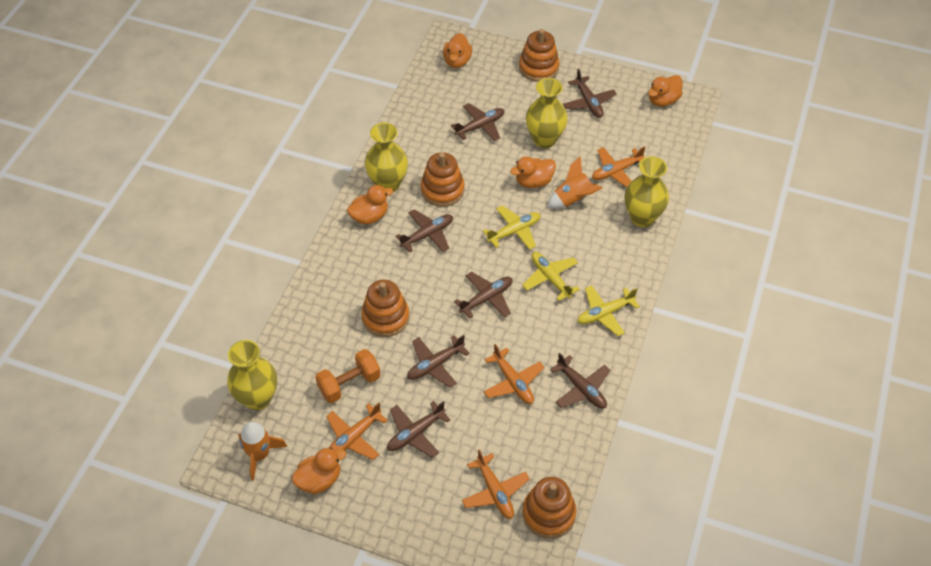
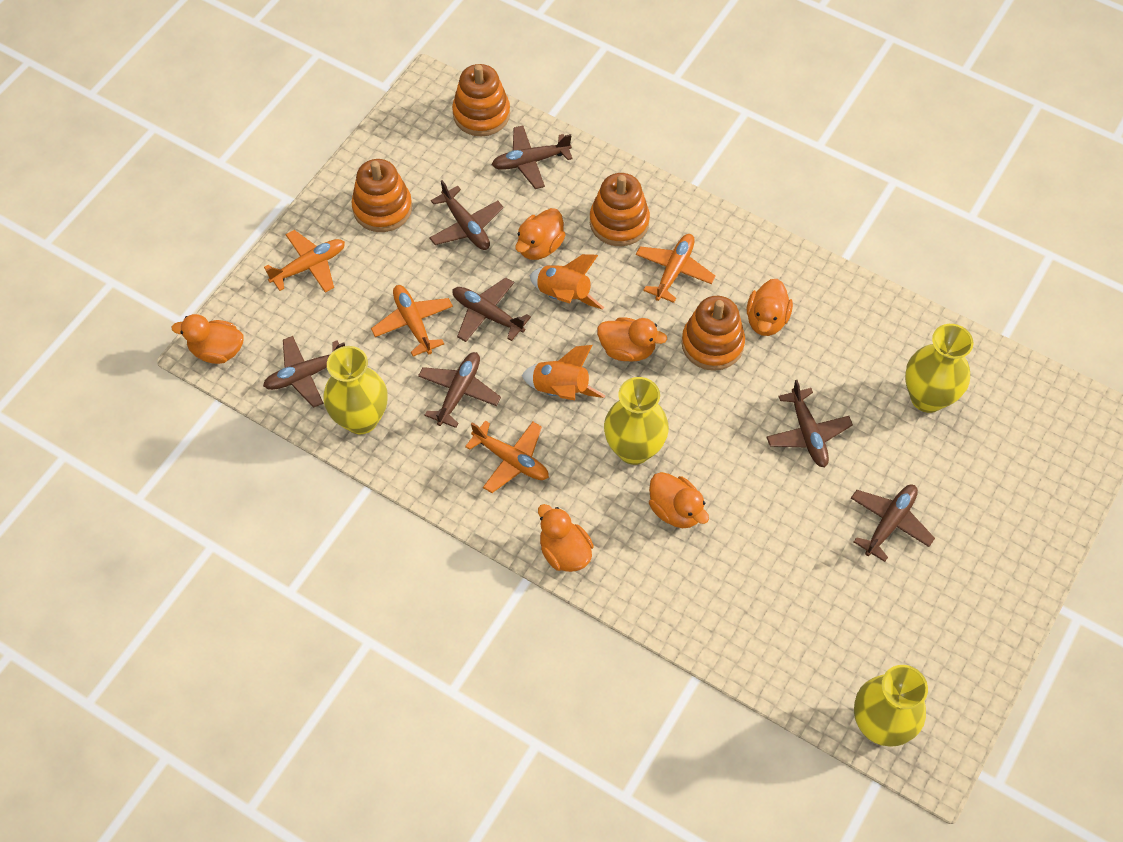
orange duck: [291,448,346,494] [347,185,393,224] [443,33,472,68] [510,156,556,188] [648,75,683,107] = 5 -> [172,314,244,364] [515,208,566,260] [538,504,594,572] [597,318,667,362] [649,472,709,528] [747,279,793,336] = 6
orange dumbbell: [315,349,381,403] = 1 -> none = 0
yellow plane: [483,205,541,250] [522,252,580,301] [577,285,640,336] = 3 -> none = 0

